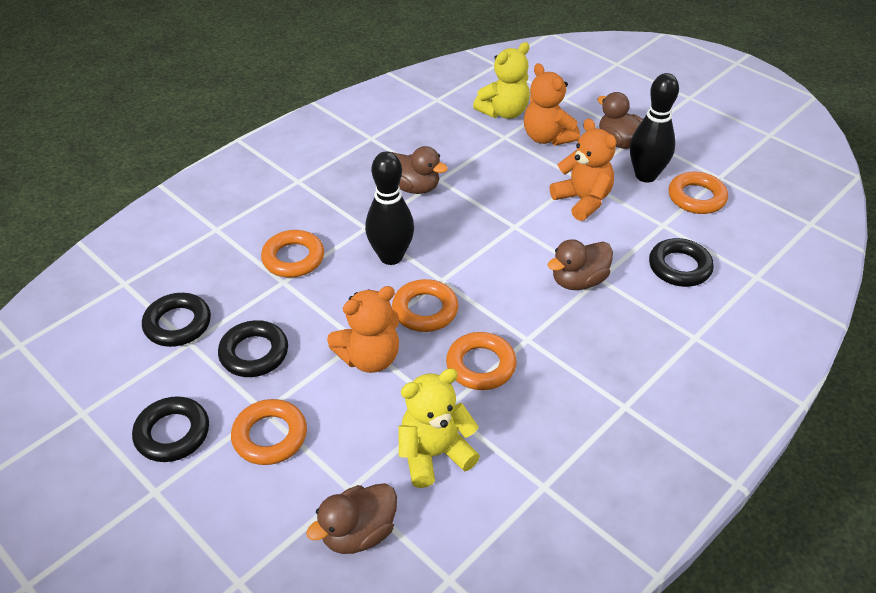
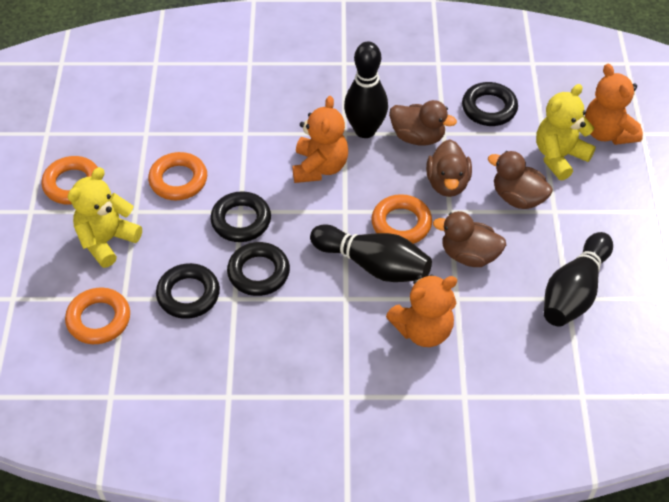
black bowling pin: [365,151,414,265] [630,73,679,183] = 2 -> [310,224,432,282] [344,41,388,138] [544,232,613,327] = 3
orange ring: [231,399,307,465] [261,230,324,277] [392,279,458,332] [446,332,517,390] [669,172,728,214] = 5 -> [42,156,98,204] [65,288,130,344] [148,152,207,200] [371,194,432,244] = 4

